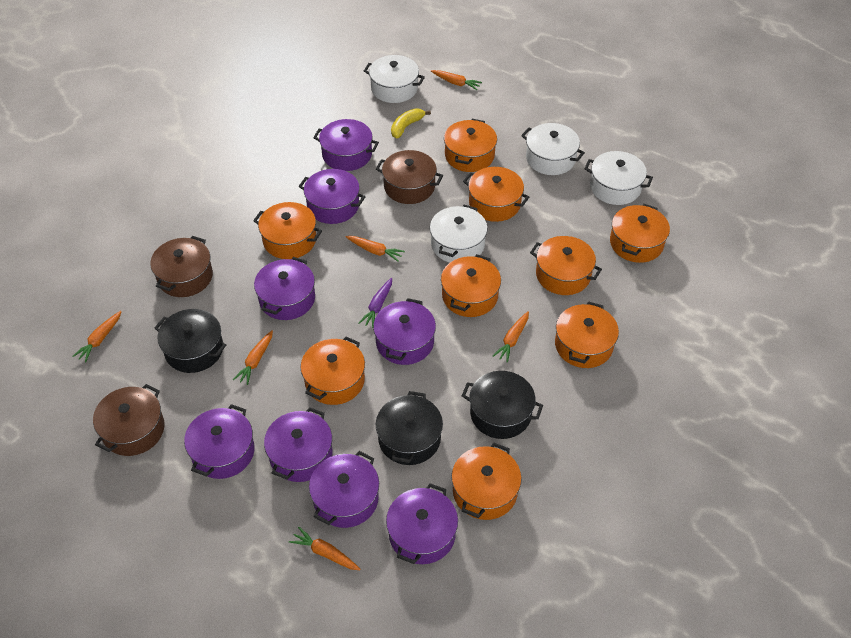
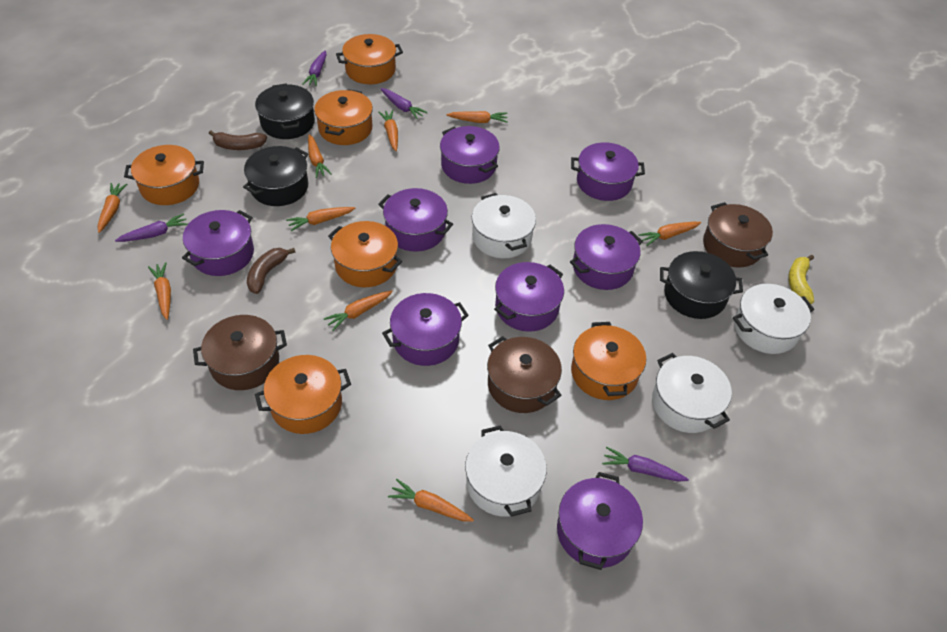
brown banana: none = 0 -> [209,131,267,150] [247,248,296,294] = 2
orange carrot: [73,311,122,362] [233,331,273,385] [289,527,360,570] [346,236,405,262] [431,70,482,90] [493,311,529,362] = 6 -> [97,183,127,233] [148,262,171,320] [286,207,355,231] [308,134,332,178] [324,290,393,331] [379,110,398,151] [388,479,474,522] [446,111,507,123] [638,222,701,246] = 9
orange pot: [253,202,322,259] [301,337,365,405] [441,254,501,317] [444,119,497,172] [451,443,522,520] [463,167,529,222] [530,236,602,295] [555,301,619,368] [610,204,670,263] = 9 -> [124,145,204,205] [255,355,351,434] [314,89,373,145] [328,221,402,288] [336,34,403,84] [571,322,646,400] = 6
purple carrot: [359,278,392,328] = 1 -> [115,213,188,242] [303,51,326,86] [381,88,428,120] [602,447,689,482] = 4

